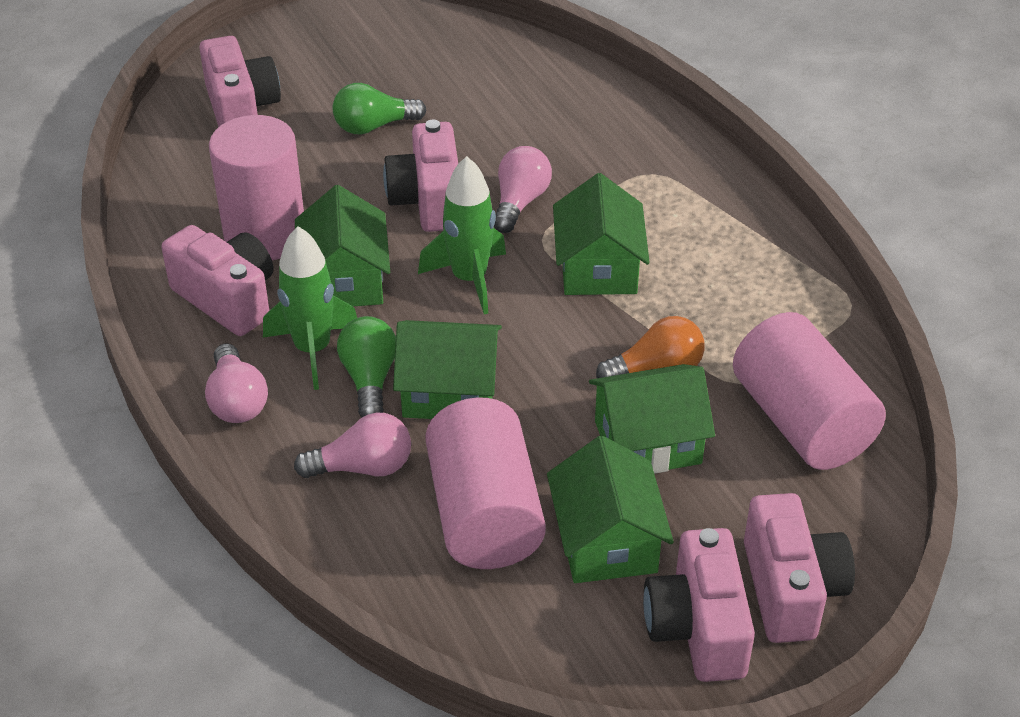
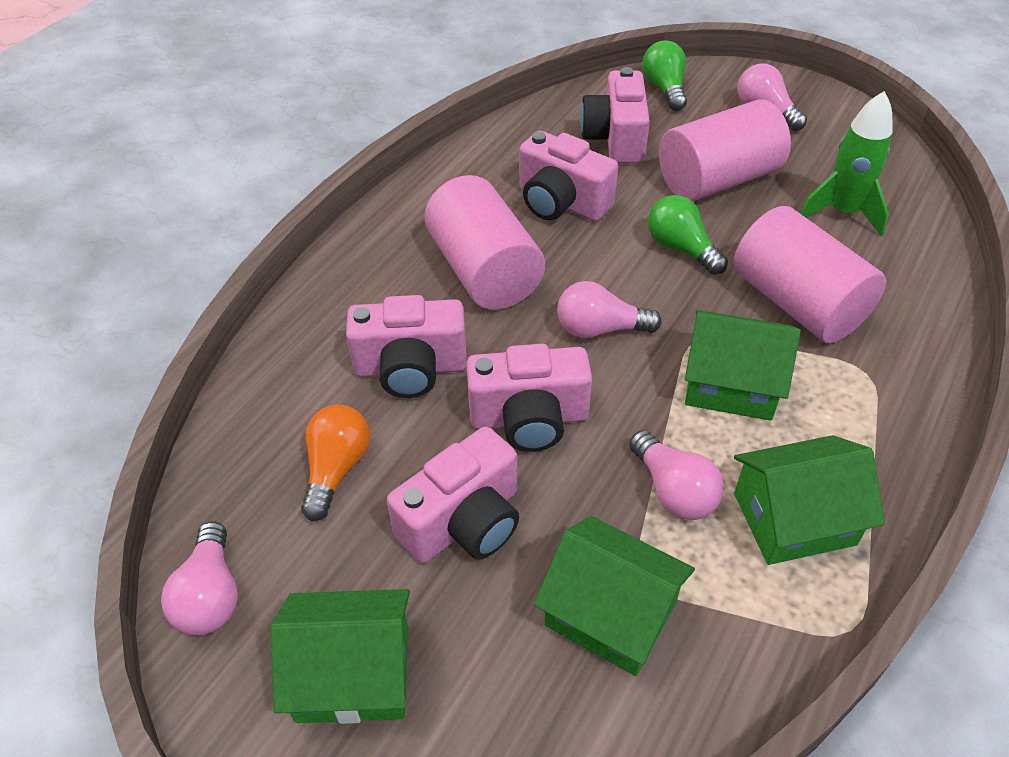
green house: [295,185,390,306] [393,320,502,419] [547,435,674,583] [553,173,650,295] [589,364,715,474] = 5 -> [270,589,410,724] [534,516,695,676] [685,310,801,421] [734,435,885,565] = 4
green rocket: [263,226,357,390] [418,156,506,314] = 2 -> [800,91,893,237] = 1
pink light bulb: [205,343,268,423] [294,412,411,478] [494,146,552,233] = 3 -> [161,521,238,635] [557,281,662,338] [629,430,724,520] [737,63,807,131] = 4

